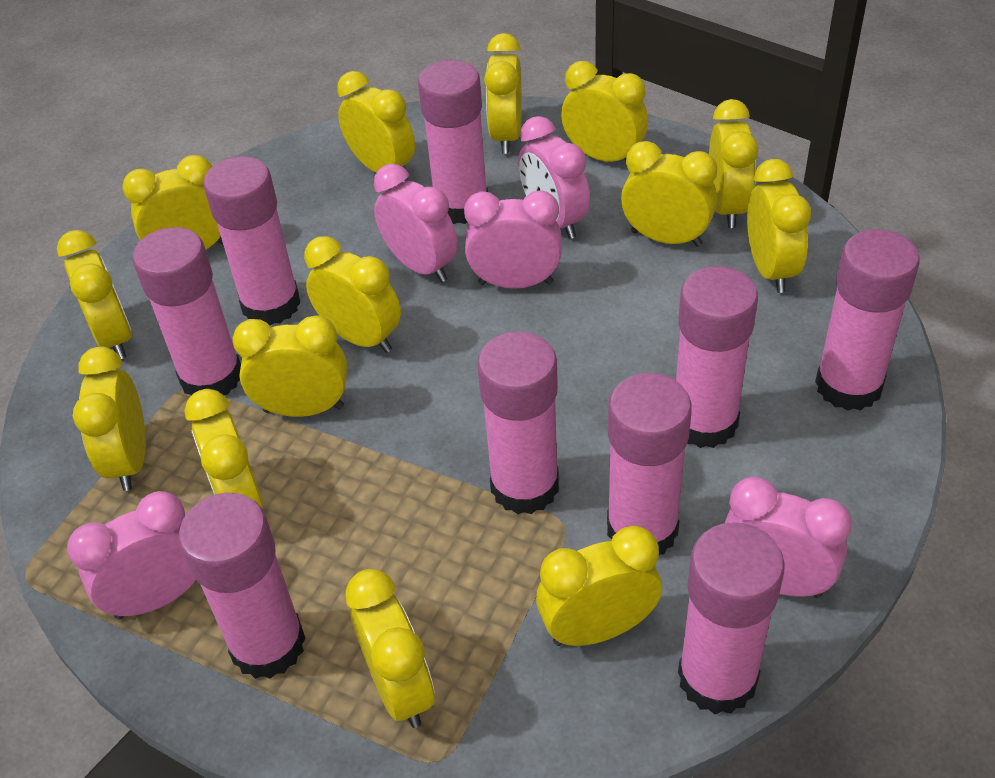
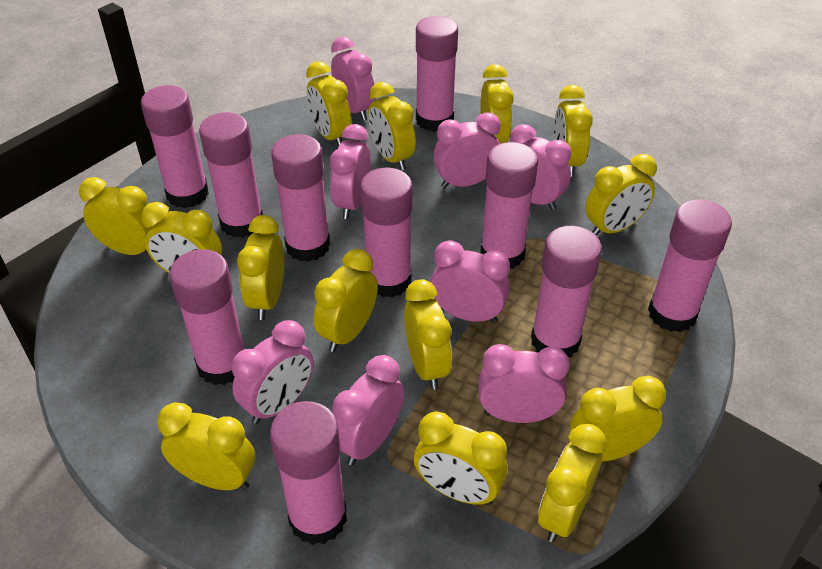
pink clock: [67,491,197,620] [374,164,458,283] [464,190,562,289] [518,116,590,239] [725,477,852,598] = 5 -> [232,320,313,424] [330,124,371,219] [331,37,375,121] [332,355,404,466] [431,240,510,323] [433,112,501,189] [479,344,570,423] [510,124,571,210] = 8
pink glue stick: [133,227,241,395] [179,493,306,679] [203,156,301,325] [418,60,488,224] [477,331,559,514] [607,373,692,555] [676,266,758,448] [678,522,785,714] [815,229,919,411] = 9 -> [141,85,209,208] [169,249,244,385] [199,112,263,238] [270,401,347,545] [271,134,330,262] [360,168,413,298] [416,16,458,132] [480,142,538,269] [531,226,602,357] [648,199,732,332] = 10

